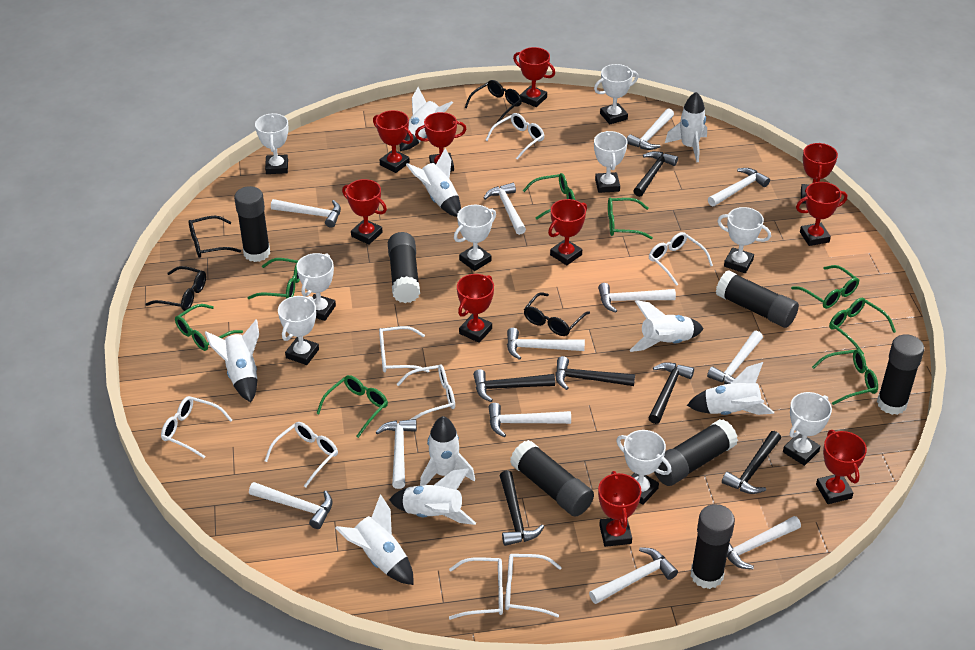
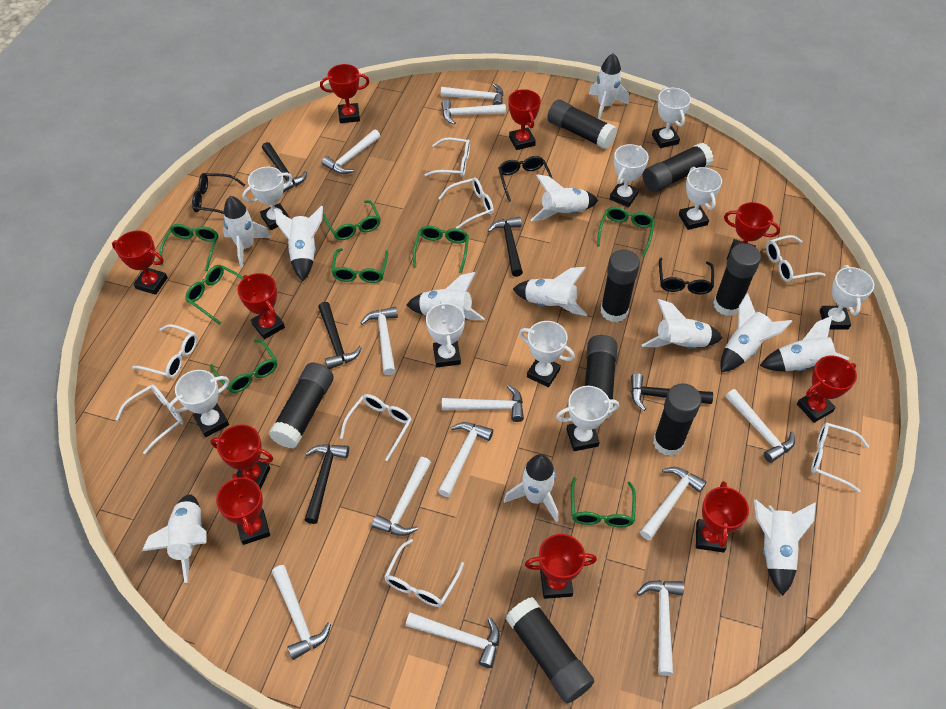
black glasses: [145,266,206,311] [188,216,241,258] [464,80,522,123] [524,292,590,336] = 4 -> [192,173,245,214] [498,156,552,202] [659,257,714,294] = 3
black glue stick: [234,186,270,262] [388,232,420,303] [510,440,594,517] [654,419,738,486] [691,504,735,589] [716,270,799,328] [877,334,924,415] = 7 -> [269,362,334,449] [506,597,594,703] [547,100,617,149] [585,335,618,418] [601,249,640,322] [643,143,713,192] [653,383,701,456] [713,243,761,316] = 8
black hammer: [473,369,555,402] [500,470,544,546] [555,356,635,390] [633,151,678,197] [648,362,694,424] [722,431,781,494] = 6 -> [262,142,307,192] [305,444,349,524] [318,302,362,369] [487,217,523,277] [631,373,713,411] = 5
white rocket: [205,320,259,402] [336,494,413,585] [389,468,476,525] [399,87,453,151] [406,148,461,217] [420,416,475,486] [630,300,704,352] [665,92,707,162] [687,362,774,415] = 9 -> [142,494,207,583] [223,196,271,267] [274,206,323,281] [406,272,485,320] [504,454,558,522] [513,267,587,316] [531,174,598,221] [589,53,629,119] [642,299,723,349] [720,293,793,372] [754,499,816,596] [760,315,849,371] = 12

